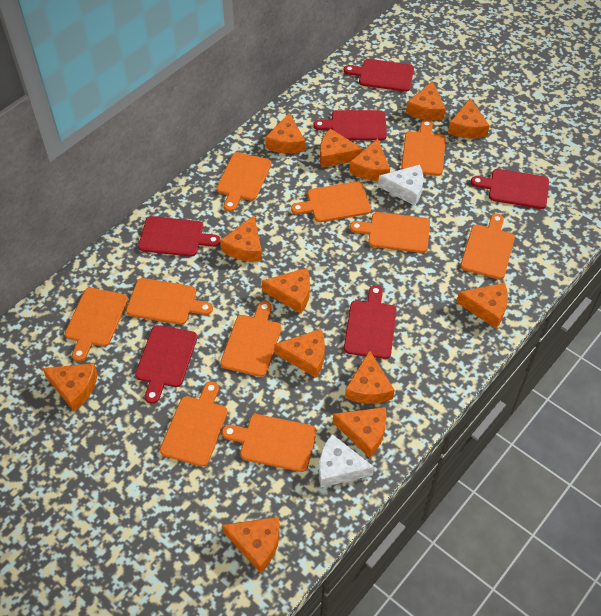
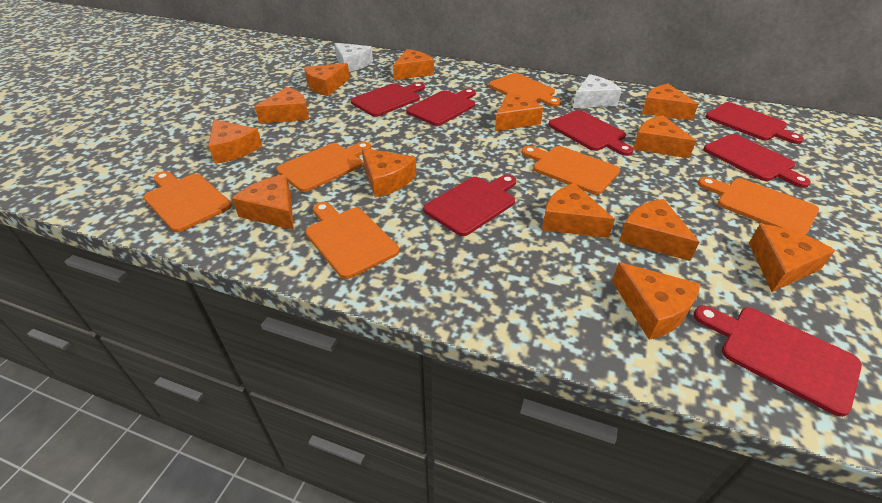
orange cutting board: [65,287,128,362] [126,278,213,325] [160,381,228,467] [216,152,271,212] [220,301,281,377] [222,414,316,472] [291,181,371,222] [350,212,430,253] [401,120,446,176] [460,214,515,279] = 10 -> [144,171,232,232] [276,142,371,192] [305,202,399,279] [489,73,561,107] [521,146,620,195] [697,177,819,235] = 6
red cutting board: [135,325,197,404] [138,216,221,257] [313,110,387,140] [344,59,414,92] [344,285,397,359] [471,169,549,209] = 6 -> [351,82,425,117] [406,88,476,126] [423,174,517,236] [548,110,634,156] [694,305,862,417] [703,134,811,188] [705,102,804,144] = 7

